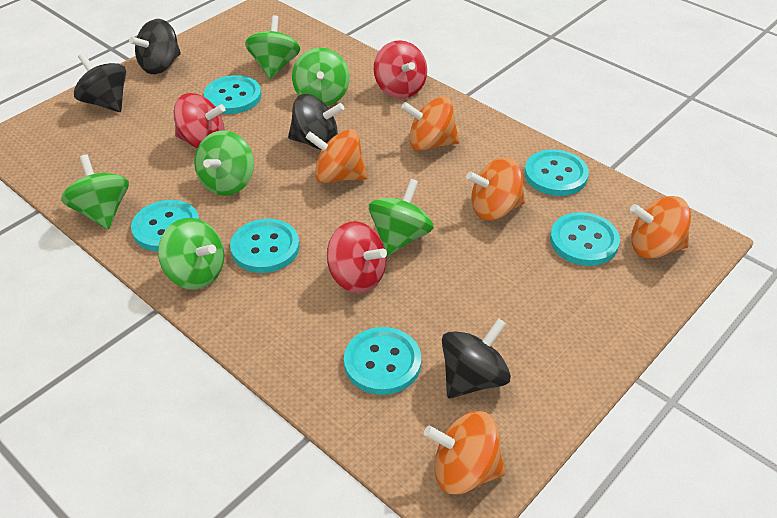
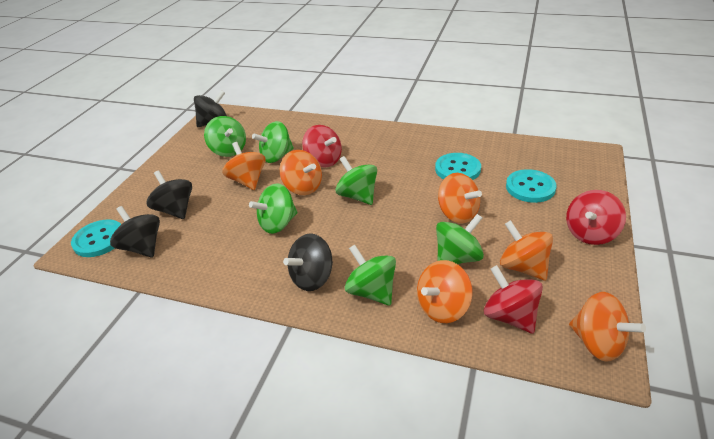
orange spinning top: [305,129,368,183] [401,97,460,151] [424,411,506,494] [466,157,525,220] [630,196,691,259] = 5 -> [222,142,266,190] [280,150,322,195] [417,260,472,323] [438,173,482,224] [500,220,553,281] [569,292,646,362] = 6
turquoise button: [131,200,199,252] [204,75,261,114] [230,219,300,273] [344,327,421,395] [525,149,589,196] [550,212,620,266] = 6 -> [71,219,121,257] [435,153,481,180] [506,169,557,203] = 3

